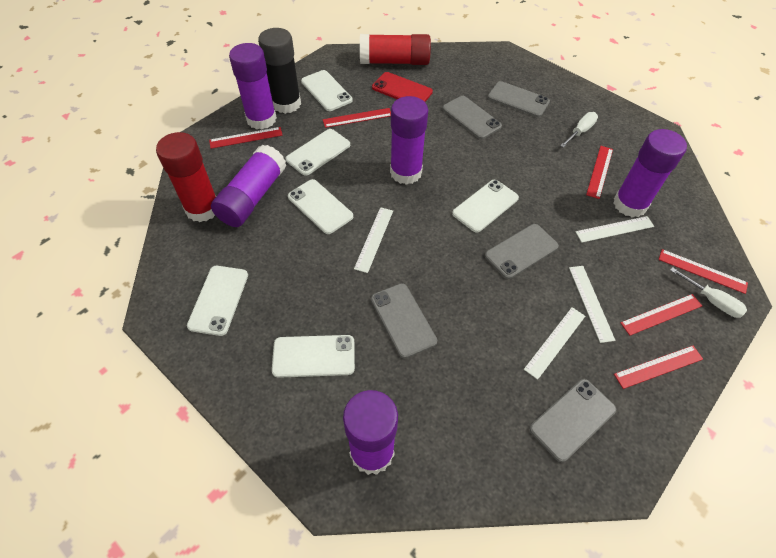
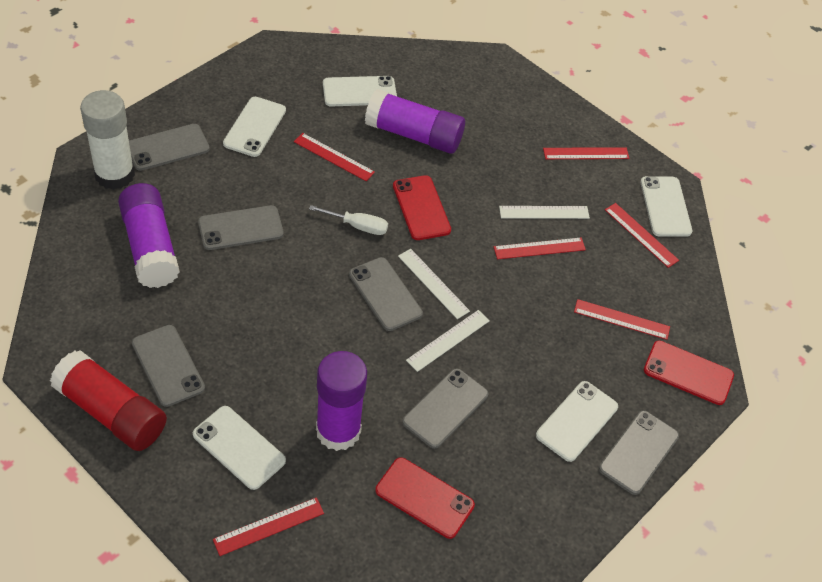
black glue stick: [258,28,301,114] = 1 -> none = 0
grey phone: [371,283,437,358] [442,96,502,139] [485,224,559,279] [488,81,550,117] [530,379,616,462] = 5 -> [129,124,210,171] [132,325,205,407] [198,205,284,250] [349,257,423,331] [402,368,488,448] [599,411,679,495] = 6
purple glue stick: [211,145,286,227] [229,43,277,129] [343,390,398,475] [390,96,428,185] [613,129,687,217] = 5 -> [118,183,180,288] [316,351,367,451] [365,89,465,154] = 3
red glue stick: [156,132,216,222] [360,34,431,65] = 2 -> [50,350,167,451] = 1
red phone: [372,72,433,102] = 1 -> [375,457,475,539] [393,175,451,240] [644,340,734,405] = 3
white glue stick: none = 0 -> [80,90,135,190] = 1
white phone: [187,266,248,336] [272,335,355,378] [286,129,350,176] [288,179,353,234] [301,70,353,111] [452,180,519,233] = 6 -> [193,406,286,490] [223,97,286,157] [323,76,397,107] [536,381,618,462] [641,176,692,237] = 5
white ruler: [354,207,393,273] [524,307,585,380] [569,266,615,343] [576,216,654,243] = 4 -> [398,249,470,319] [406,310,490,372] [499,206,590,219] = 3
white screwdriver: [560,112,598,148] [670,267,747,318] = 2 -> [309,205,388,235] = 1

